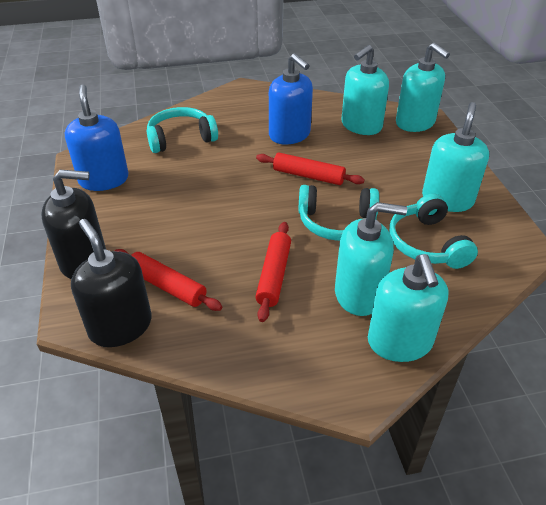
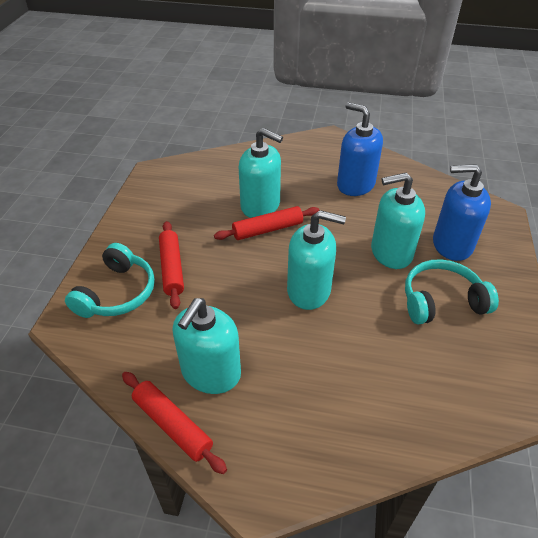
black soap dispenser: [41,170,106,279] [71,219,152,347] = 2 -> none = 0
turquoise headphones: [147,107,218,153] [298,185,379,241] [389,194,478,269] = 3 -> [65,243,155,318] [405,259,499,324] = 2
turquoise soap dispenser: [335,202,407,316] [341,45,389,135] [368,254,449,362] [396,43,450,132] [422,102,489,212] = 5 -> [173,298,241,394] [239,128,283,218] [287,210,346,310] [371,173,425,269] = 4

